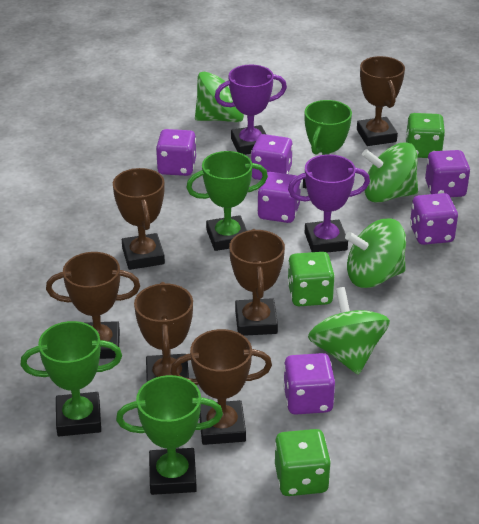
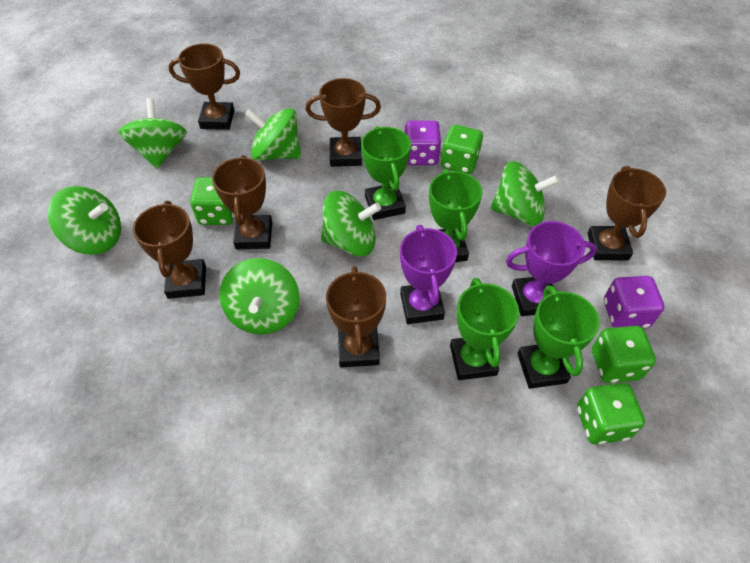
green dice: [275,429,331,496] [287,252,335,306] [405,113,445,158] = 3 -> [190,177,234,225] [441,125,483,174] [577,383,645,444] [592,326,656,383] = 4
green spinning top: [195,72,244,122] [308,287,390,375] [345,218,406,288] [362,142,418,203] = 4 -> [48,186,121,255] [118,98,187,169] [220,258,300,334] [245,108,301,161] [321,191,381,257] [491,161,559,226] = 6
purple dice: [156,129,196,176] [251,134,293,180] [257,172,301,223] [283,353,335,415] [410,193,458,245] [425,150,470,197] = 6 -> [405,120,441,165] [604,276,664,328] = 2

